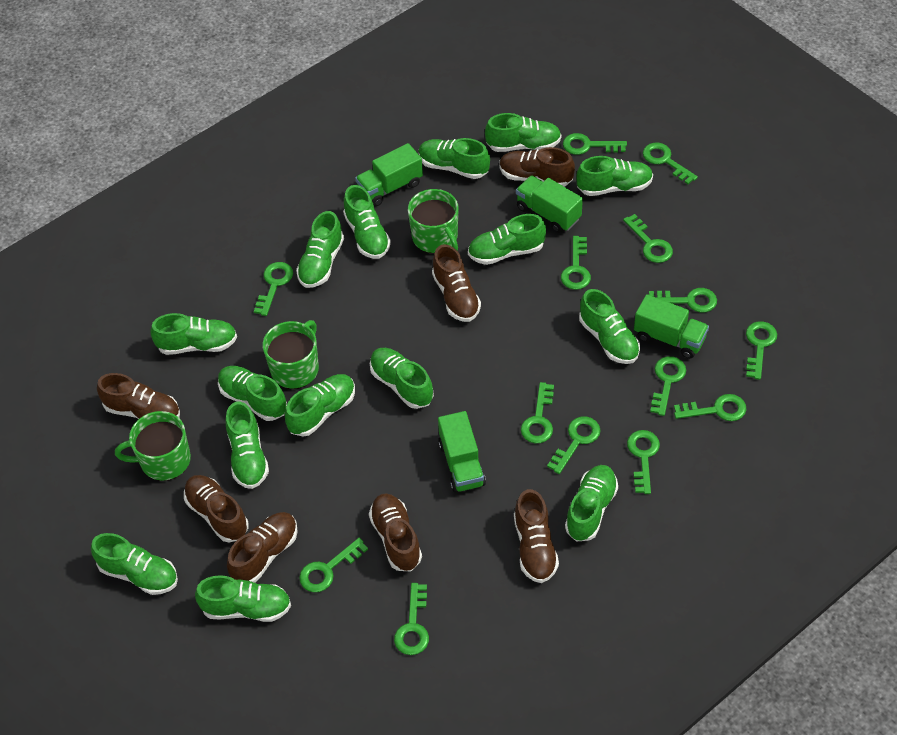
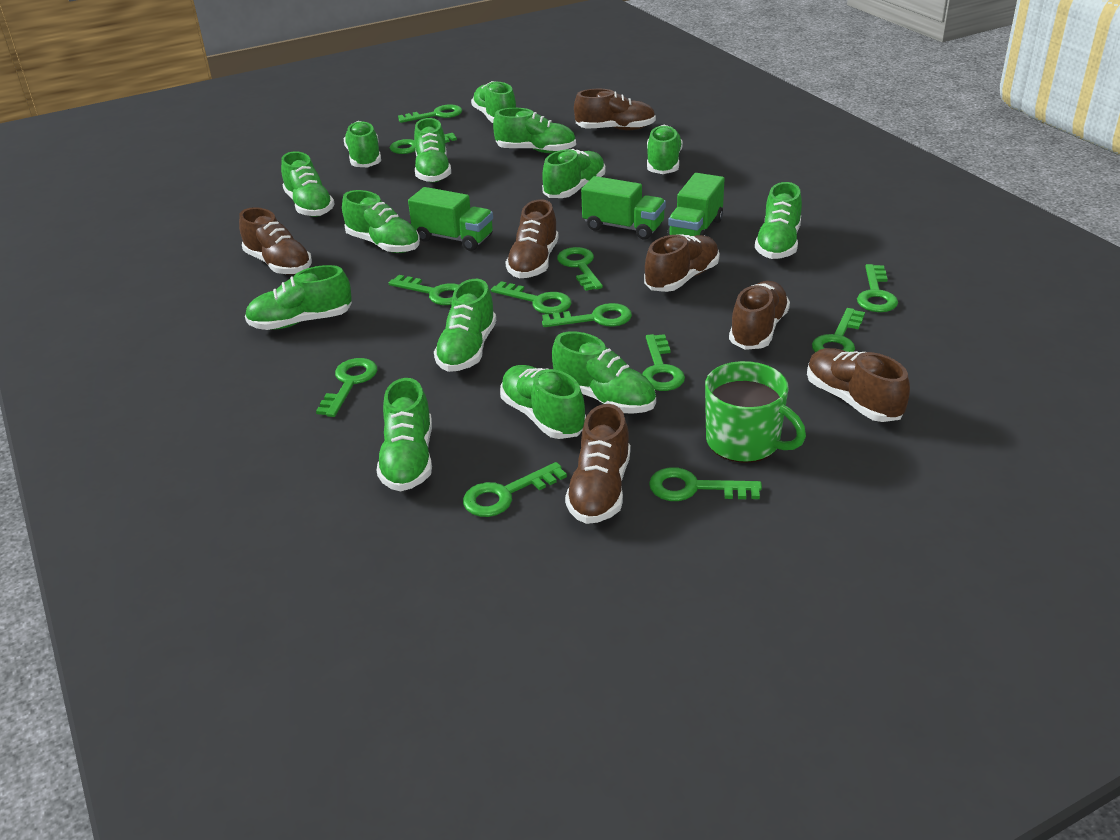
green key: [254,262,293,316] [299,538,368,592] [394,583,429,655] [521,382,554,443] [547,417,601,474] [561,236,591,290] [563,133,627,155] [623,214,673,263] [627,430,660,494] [643,143,698,184] [649,288,717,313] [650,356,686,416] [674,394,746,421] [746,321,777,380] = 14 -> [316,358,377,417] [389,275,459,305] [390,133,457,154] [398,104,462,123] [463,462,567,517] [491,281,571,314] [542,303,632,327] [557,247,603,291] [642,334,685,391] [649,467,762,501] [812,308,865,352] [857,264,898,312] = 12
green mug: [115,411,191,481] [263,320,319,389] [408,189,458,253] = 3 -> [705,361,806,463] = 1
green shoe: [91,533,178,595] [150,313,237,355] [195,575,291,622] [218,366,287,421] [225,402,269,489] [285,374,355,437] [296,211,344,288] [343,185,391,259] [370,348,434,409] [418,138,490,179] [468,214,546,265] [485,113,561,152] [565,465,618,542] [576,156,653,196] [579,289,640,364] = 15 -> [245,265,352,330] [281,151,335,217] [342,190,420,253] [344,121,381,167] [376,378,432,491] [414,118,451,183] [434,279,496,372] [471,81,516,123] [493,108,576,153] [500,365,586,439] [542,149,606,198] [552,331,656,414] [647,125,683,174] [755,182,802,259] = 14
green truck: [355,143,423,206] [438,411,486,493] [516,175,583,233] [634,294,709,359] = 4 -> [408,187,493,251] [581,176,666,240] [667,173,725,236] = 3

